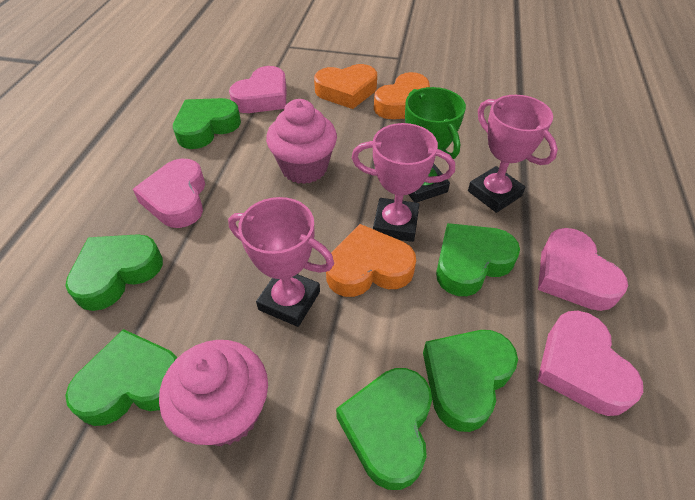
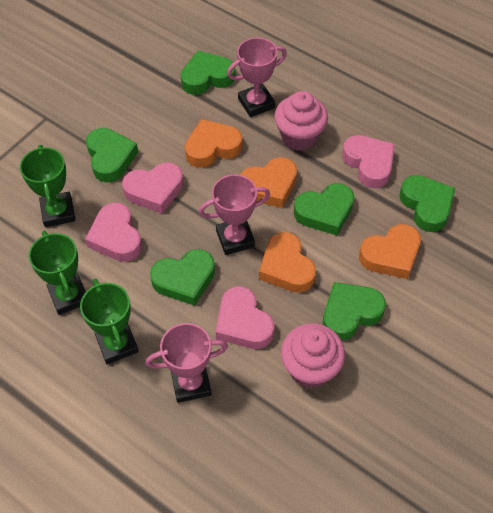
green trophy: [405,87,466,203] = 1 -> [20,145,75,227] [29,231,86,315] [80,279,139,364] = 3
orange heart: [314,64,377,109] [326,224,416,297] [374,72,430,119] = 3 -> [185,119,242,168] [240,157,297,208] [259,232,316,293] [359,224,421,279] = 4

